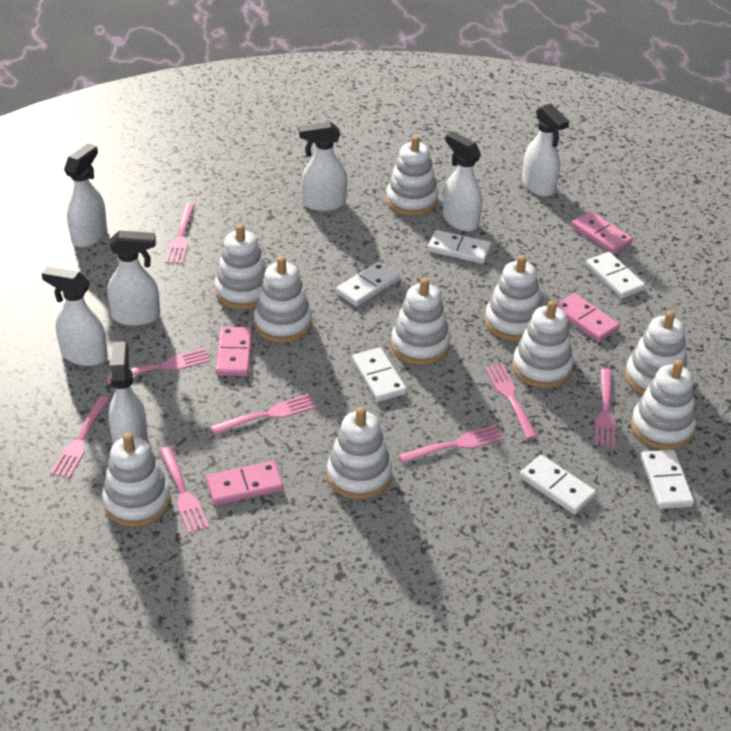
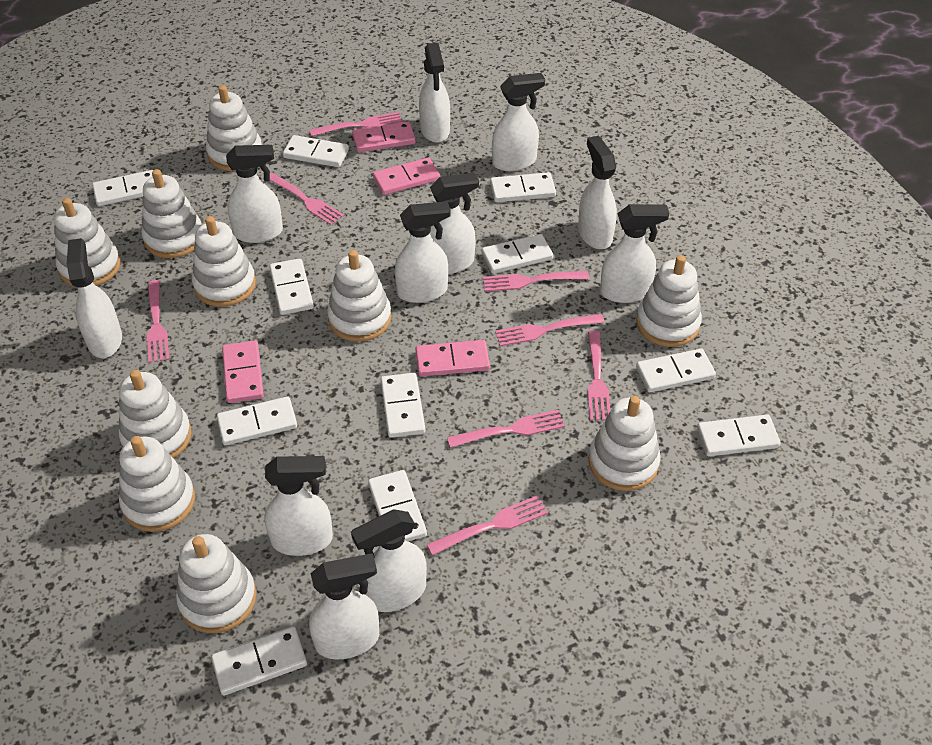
white domino: [336,262,399,306] [352,347,407,402] [427,230,492,264] [520,455,597,514] [586,252,646,299] [641,449,694,509] = 6 -> [92,170,153,206] [211,626,307,696] [217,397,297,446] [269,258,314,315] [283,135,349,167] [368,470,427,541] [381,373,425,438] [481,234,553,274] [490,172,556,202] [636,348,716,392] [697,415,781,456] = 11
white spray bottle: [41,266,108,366] [64,143,107,248] [107,230,160,326] [109,341,148,444] [299,122,347,211] [443,131,482,232] [522,103,569,197] = 7 -> [67,238,122,358] [226,145,283,243] [264,456,333,556] [309,553,379,659] [351,509,427,612] [395,201,451,303] [419,43,450,143] [430,173,479,274] [492,73,545,171] [578,136,617,249] [600,204,669,303] = 11

